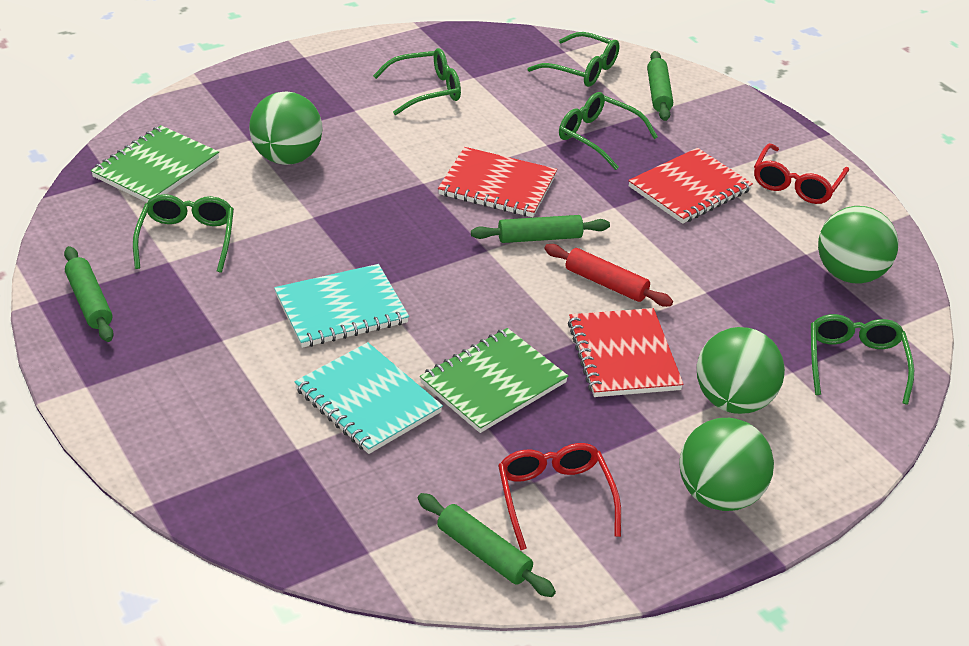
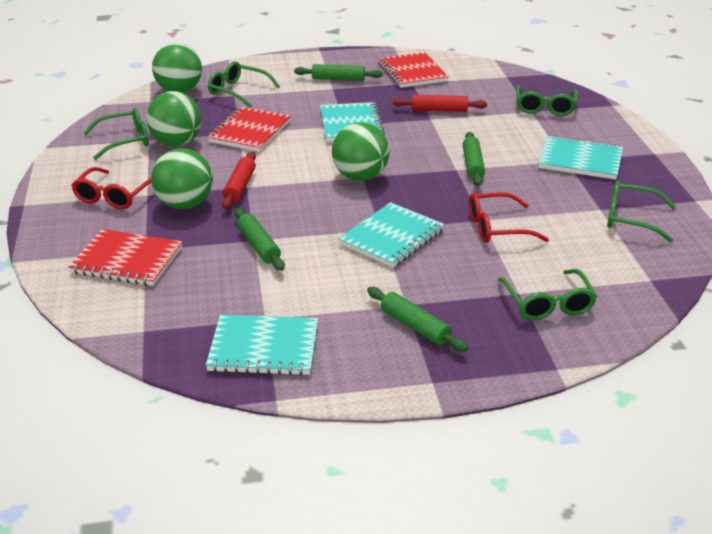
green notebook: [91,125,219,202] [420,328,568,433] = 2 -> none = 0
red rolling pin: [544,244,673,307] = 1 -> [222,152,256,209] [392,95,487,112] = 2
turquoise notebook: [274,264,409,348] [294,342,443,454] = 2 -> [206,315,318,376] [320,102,385,142] [338,202,445,267] [538,135,623,180] = 4

